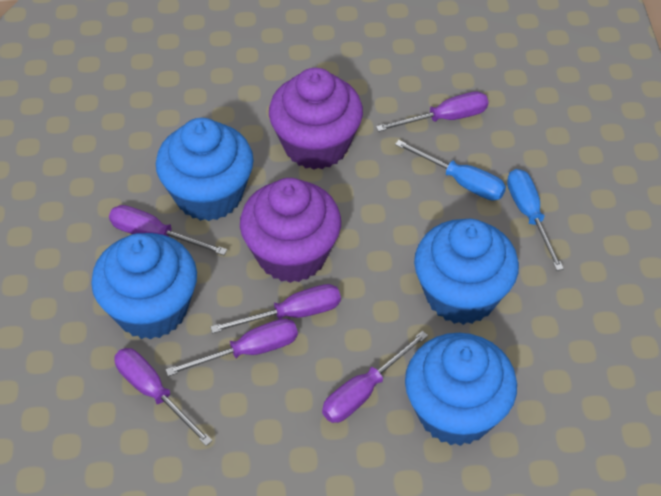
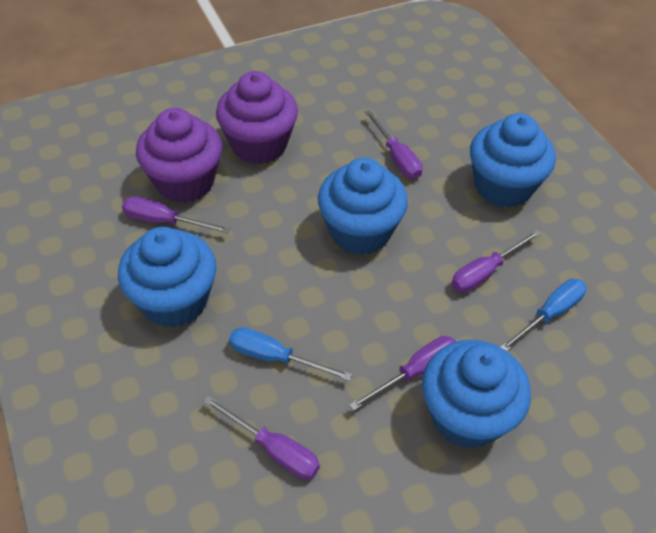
purple screwdriver: [109,205,227,255] [114,348,212,446] [165,318,298,376] [210,284,341,333] [322,331,428,423] [376,92,489,132] = 6 -> [122,196,230,233] [203,396,320,480] [349,336,456,411] [365,110,423,179] [451,230,541,293] = 5

